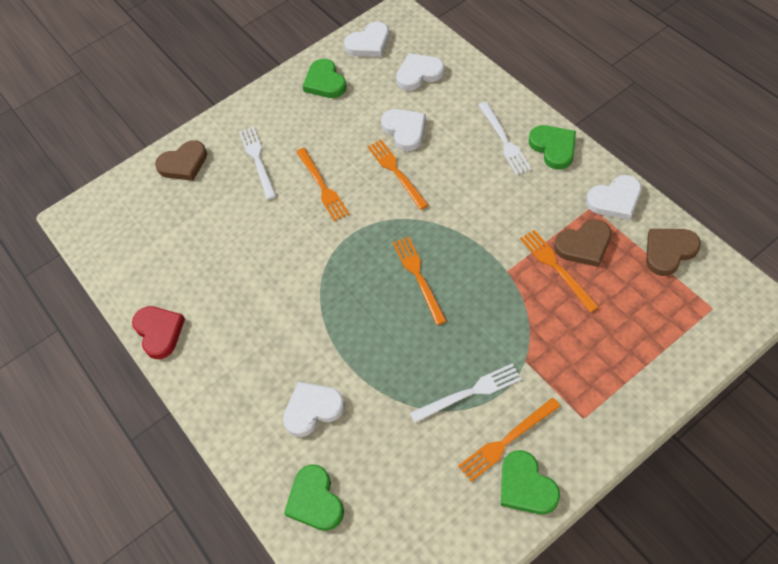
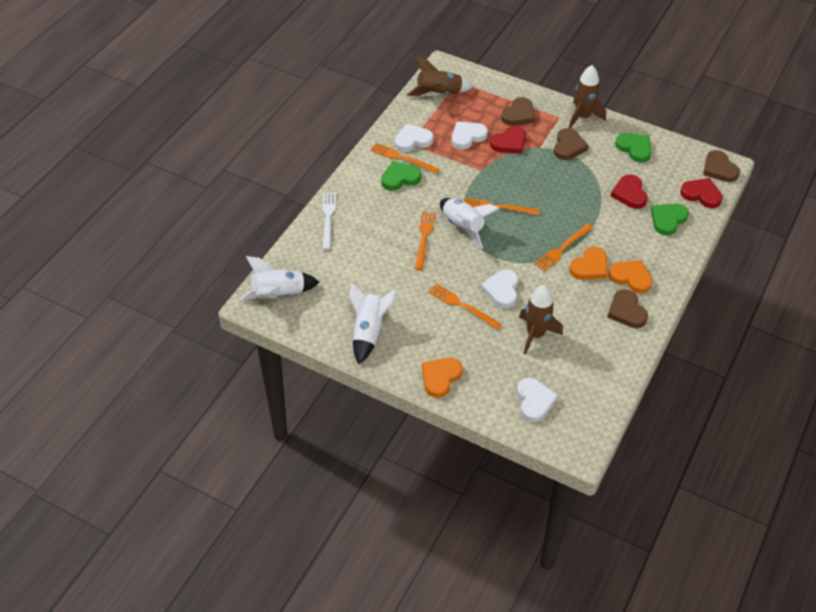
brown heart: [155,140,207,181] [554,219,612,267] [646,229,701,276] = 3 -> [501,97,535,126] [554,128,589,160] [607,289,648,328] [703,150,740,182] = 4
brown rocket: none = 0 -> [407,56,474,96] [519,285,563,354] [569,65,606,129] = 3
green heart: [284,464,344,531] [303,59,347,98] [501,450,560,515] [529,125,576,170] = 4 -> [381,161,421,191] [615,133,652,163] [651,204,689,236] = 3
orange heart: none = 0 -> [422,358,463,398] [569,247,608,280] [608,260,652,293] = 3
red heart: [132,306,185,359] = 1 -> [490,125,526,154] [611,175,648,209] [680,178,723,208] = 3
white fork: [239,127,276,200] [410,363,522,423] [479,102,532,175] = 3 -> [322,192,336,250] = 1
white heart: [283,382,345,437] [344,22,389,57] [381,109,426,151] [396,53,445,91] [586,175,642,220] = 5 -> [394,124,434,152] [451,122,488,150] [481,269,519,308] [517,378,559,422] = 4
white rocket: none = 0 -> [240,256,319,300] [349,282,397,364] [440,198,499,249] = 3

